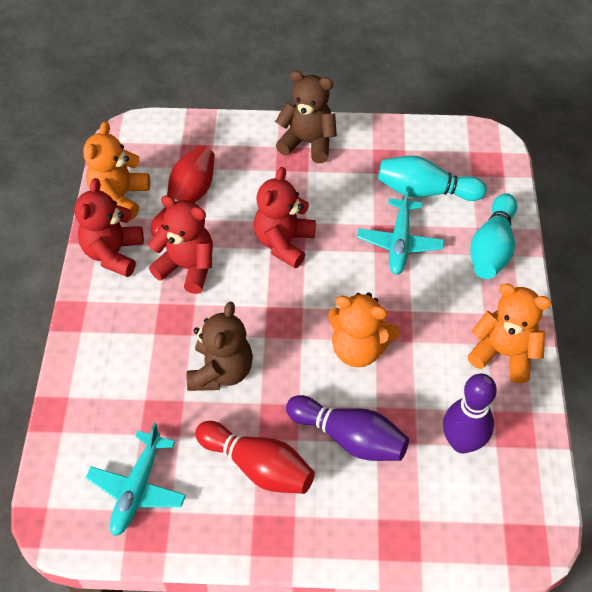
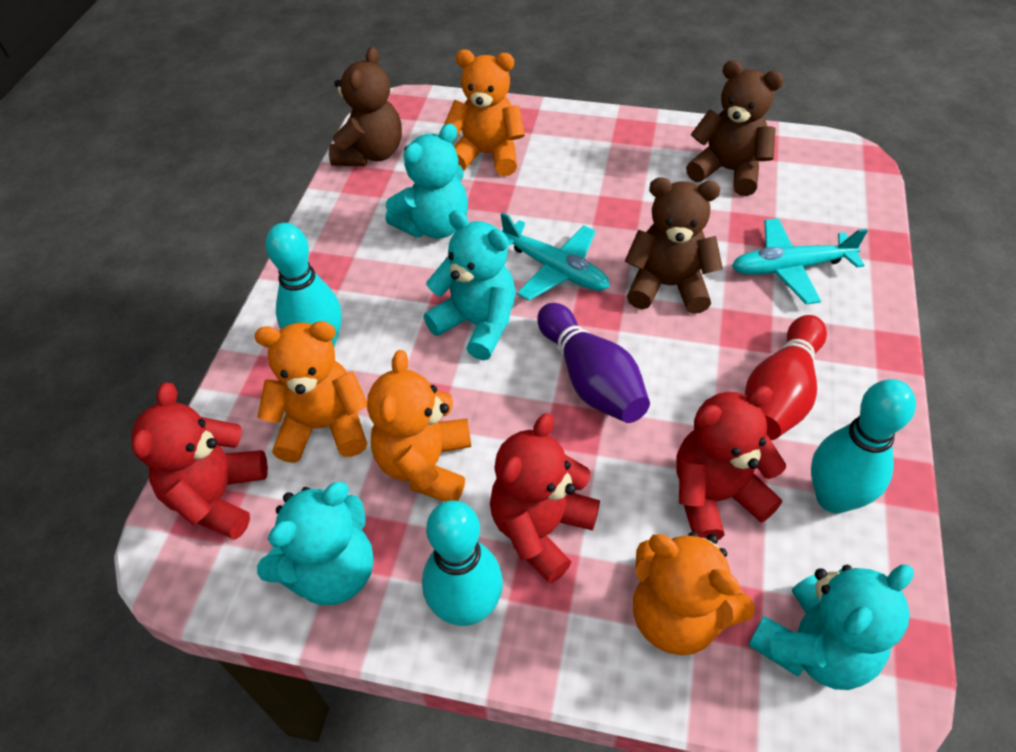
brown teddy bear: [187,302,253,391] [275,70,337,163] = 2 -> [329,47,402,166] [625,177,723,314] [686,60,784,196] = 3
orange teddy bear: [83,121,150,220] [328,293,400,367] [467,283,551,383] = 3 -> [255,321,367,463] [367,350,471,502] [443,49,525,176] [633,532,755,655] = 4
purple bowling pin: [286,395,409,461] [443,374,497,453] = 2 -> [537,303,650,423] = 1
red bowling pin: [151,145,215,236] [195,421,315,494] = 2 -> [745,315,827,440] = 1
turquoise bowling pin: [378,156,487,201] [470,193,517,279] = 2 -> [266,223,342,348] [422,500,503,626] [811,379,916,513] = 3
turquoise teddy bear: none = 0 -> [257,482,374,605] [385,124,468,238] [424,210,516,360] [748,565,914,690] = 4

